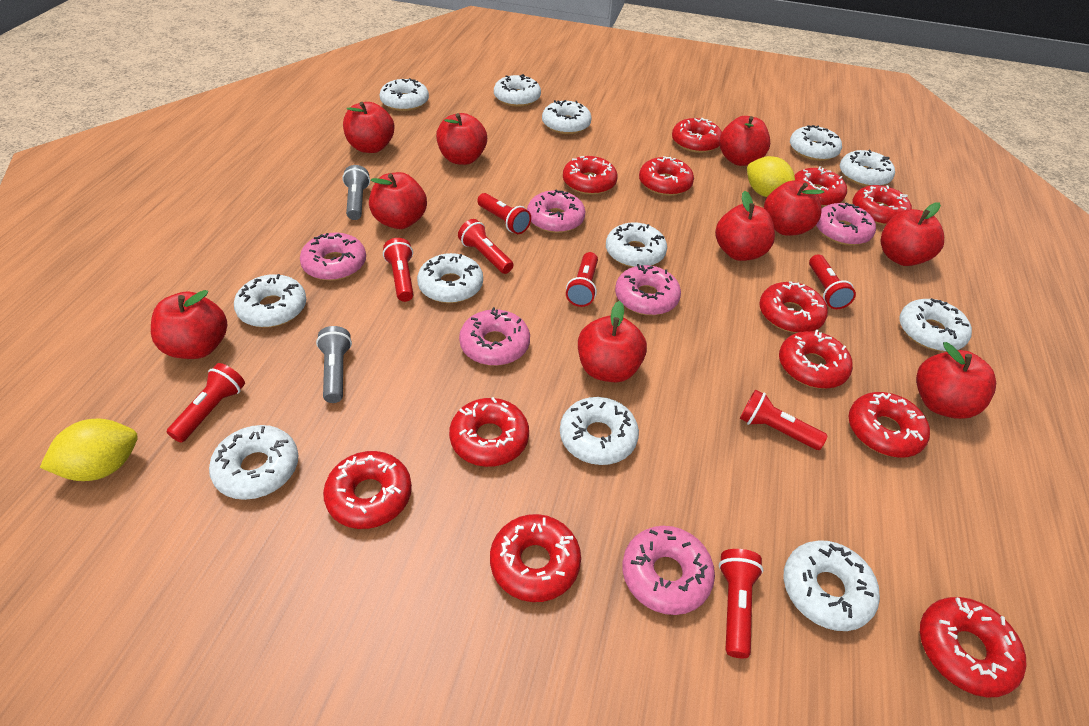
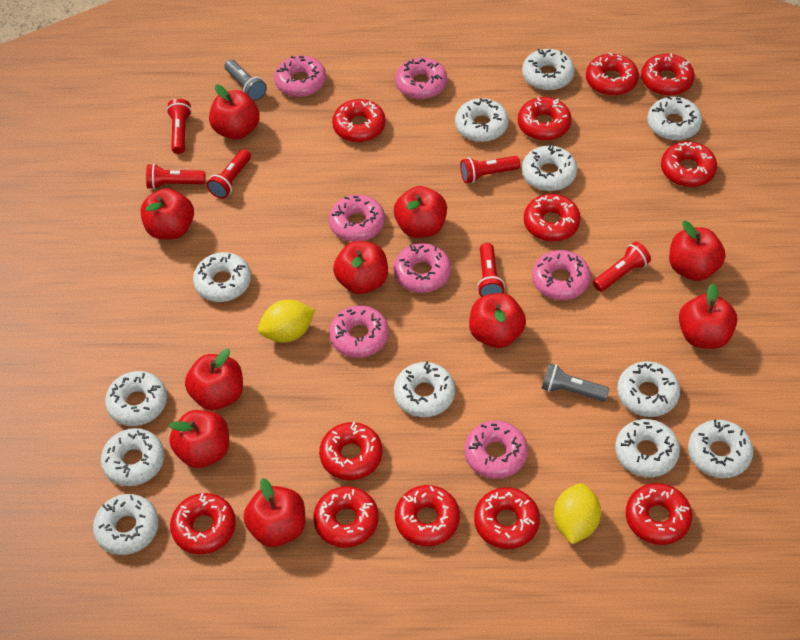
pink donut: [300,233,366,281] [459,307,530,366] [527,190,586,233] [615,264,681,315] [622,526,715,615] [816,202,876,246] = 6 -> [274,55,326,97] [329,195,385,242] [329,305,389,358] [393,243,451,293] [395,57,447,99] [464,421,528,479] [532,250,591,300] = 7
red flashlight: [167,363,245,443] [383,238,414,302] [458,219,513,274] [477,193,531,234] [566,252,598,307] [719,549,764,658] [740,390,828,450] [809,254,856,309] = 8 -> [146,164,205,189] [167,99,192,154] [207,149,251,199] [460,156,520,183] [477,243,505,297] [593,242,651,292] = 6

